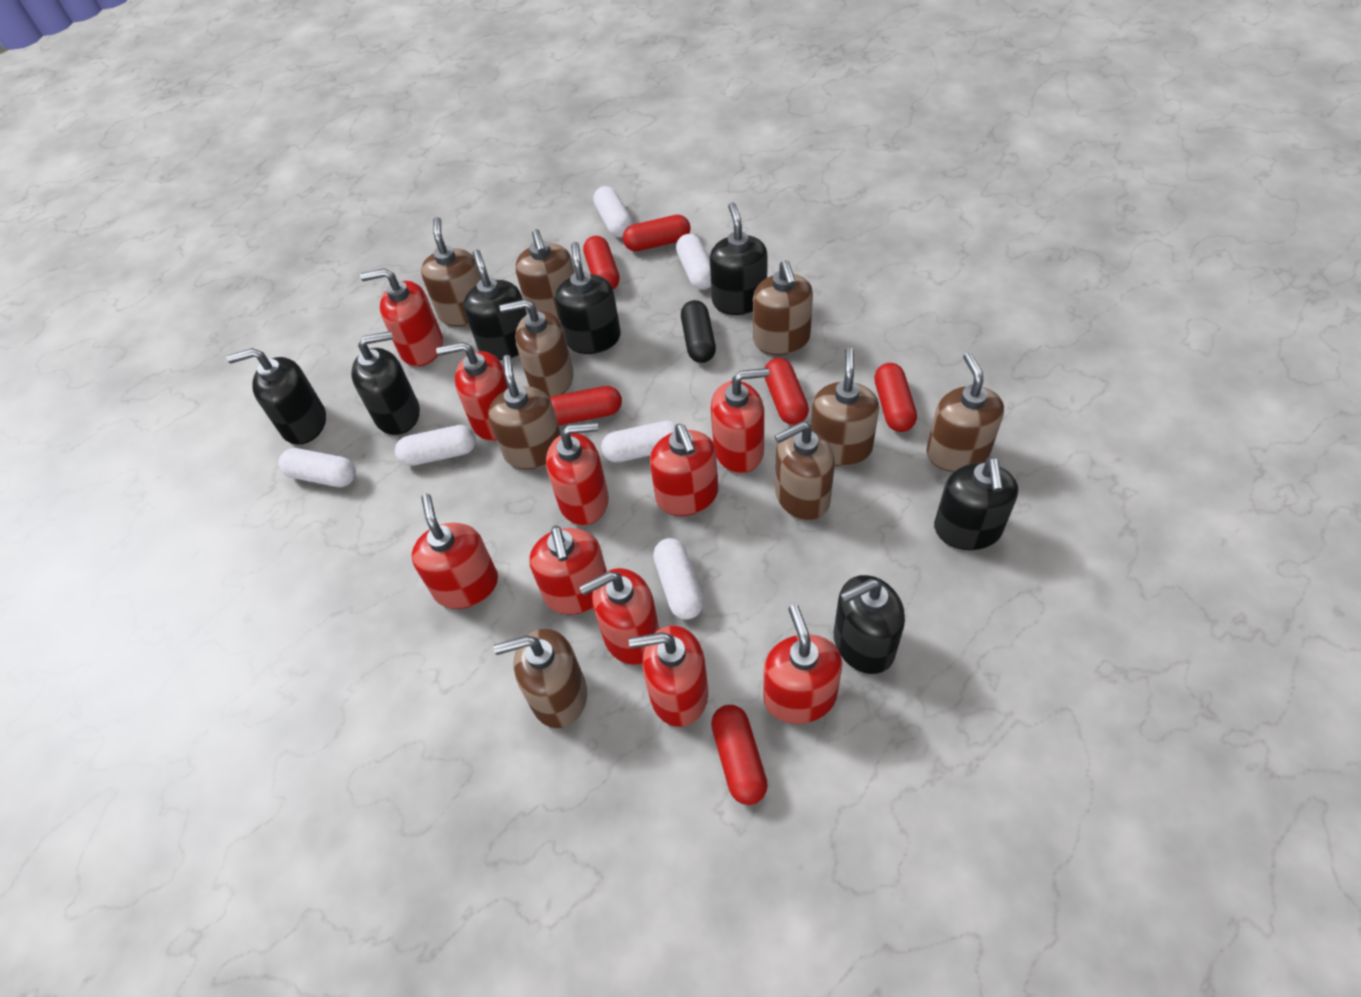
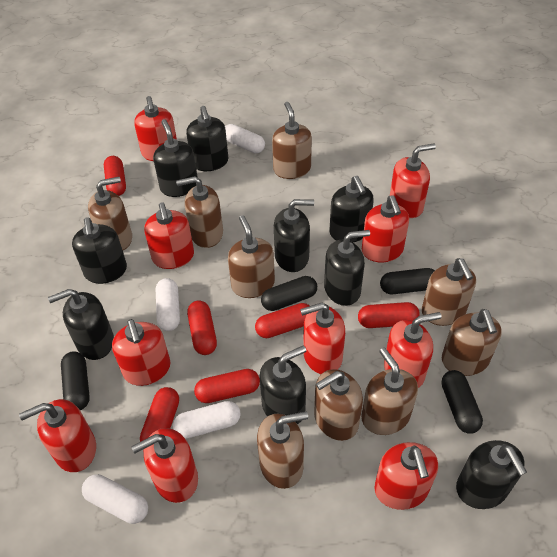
black capsule: [681,300,716,363] = 1 -> [61,351,90,410] [261,276,317,311] [380,268,435,294] [441,370,483,434] = 4
black soap dispenser: [227,348,326,445] [351,331,420,435] [463,250,527,360] [555,242,621,354] [710,202,767,315] [834,575,905,674] [934,457,1018,550] = 7 -> [48,289,114,360] [72,217,127,284] [153,119,198,197] [186,106,228,171] [259,345,306,425] [274,199,314,272] [324,230,370,306] [329,176,374,242] [456,440,527,509] = 9
white capsule: [278,448,356,487] [395,425,476,466] [593,186,633,238] [601,421,677,462] [653,538,704,620] [676,234,711,290] = 6 -> [82,474,148,524] [156,278,180,331] [173,401,241,439] [225,124,265,154] = 4

